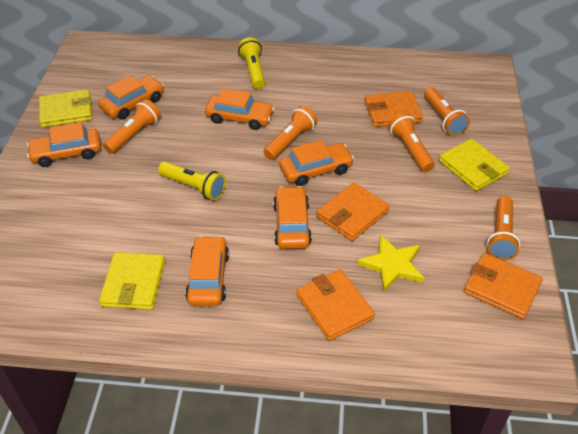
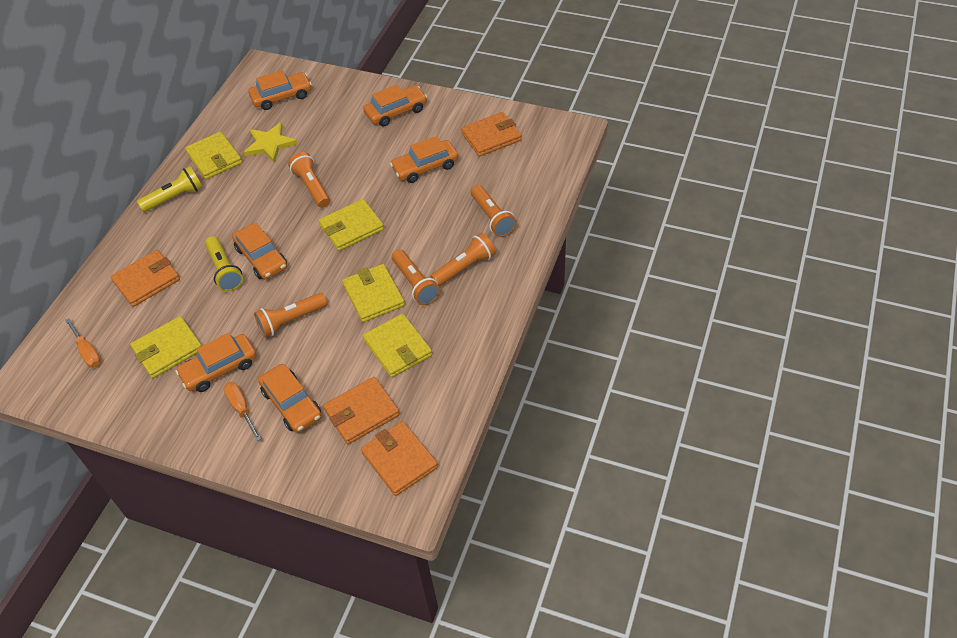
orange screwdriver: none = 0 -> [65,318,101,368] [224,382,261,441] = 2
yellow wallet: [39,89,92,127] [99,252,165,310] [439,139,510,191] = 3 -> [130,316,202,378] [185,132,242,179] [319,199,384,251] [342,264,405,322] [363,314,432,378] = 5

